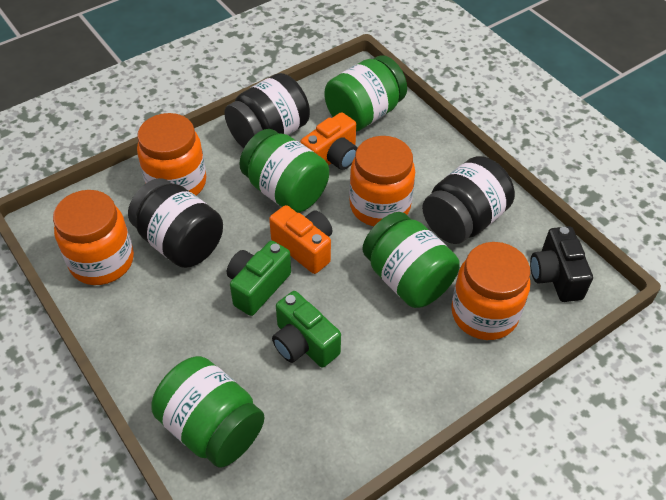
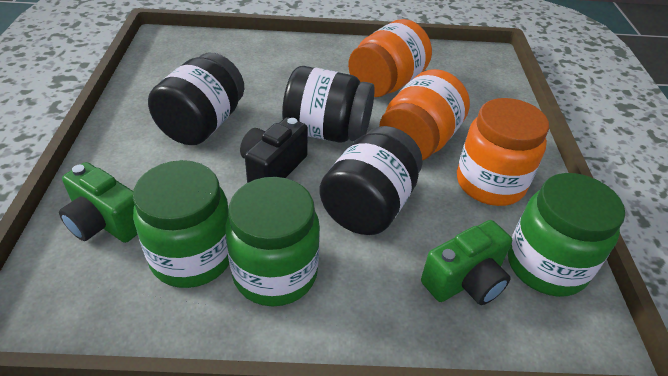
green jar: [151,356,265,468] [239,129,329,213] [325,55,407,131] [362,212,460,308] = 4 -> [133,160,229,288] [225,177,320,306] [508,173,625,297] = 3
orange camera: [269,205,333,274] [300,112,357,170] = 2 -> none = 0
orange jar: [53,190,134,285] [137,113,206,196] [349,136,415,226] [451,242,530,340] = 4 -> [348,19,432,97] [379,69,470,160] [457,98,549,206] = 3

